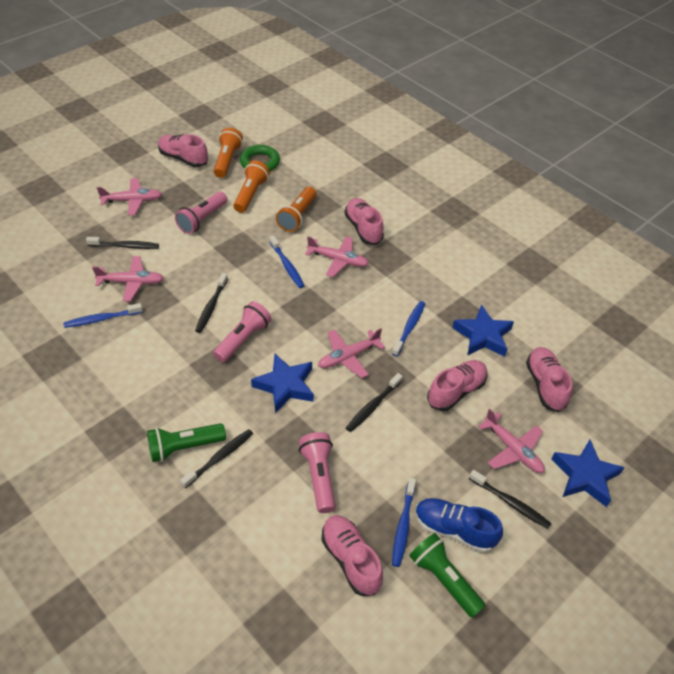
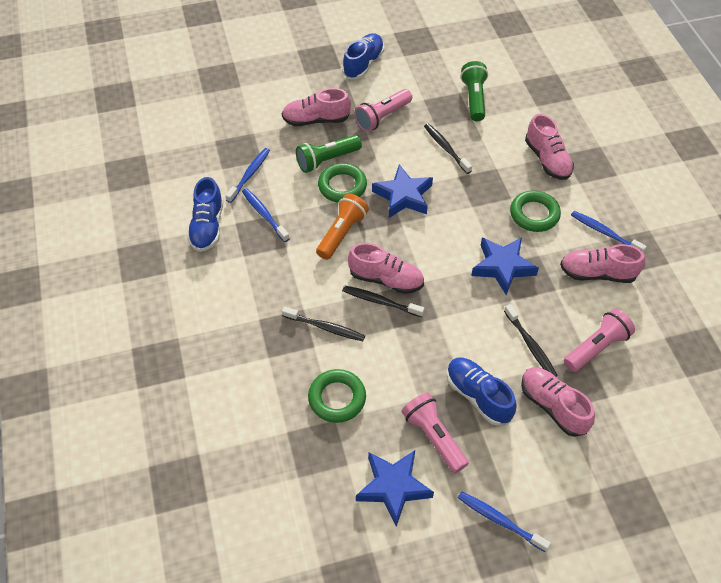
black toothbrush: [86,237,159,249] [180,429,253,488] [195,273,228,333] [346,373,403,432] [469,470,552,529] = 5 -> [282,307,365,341] [342,285,424,317] [424,124,472,174] [504,304,558,377] = 4
blue shoe: [415,498,503,553] = 1 -> [187,177,224,252] [342,33,384,79] [447,358,517,426] = 3
green ring: [240,145,280,171] = 1 -> [308,369,366,423] [318,163,367,203] [510,190,561,232] = 3
orange flashlight: [214,128,243,178] [233,161,270,213] [276,187,316,232] = 3 -> [316,194,369,260] = 1
pink plane: [92,256,164,301] [97,178,162,216] [305,236,369,277] [318,328,385,378] [478,409,545,473] = 5 -> none = 0

